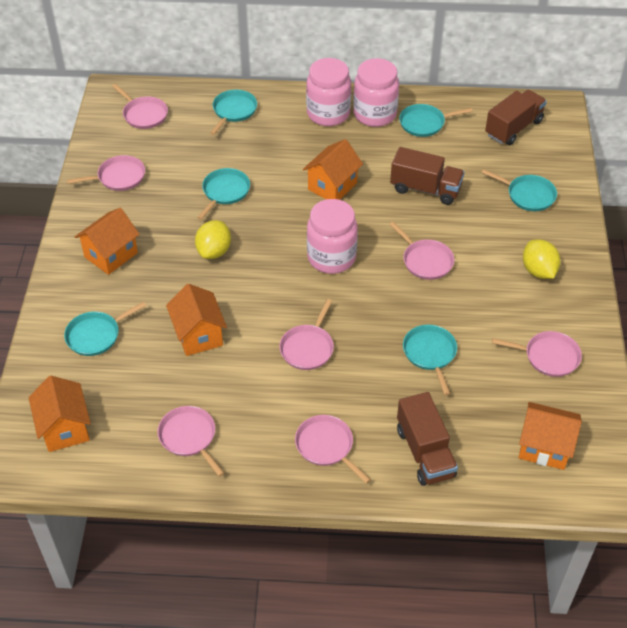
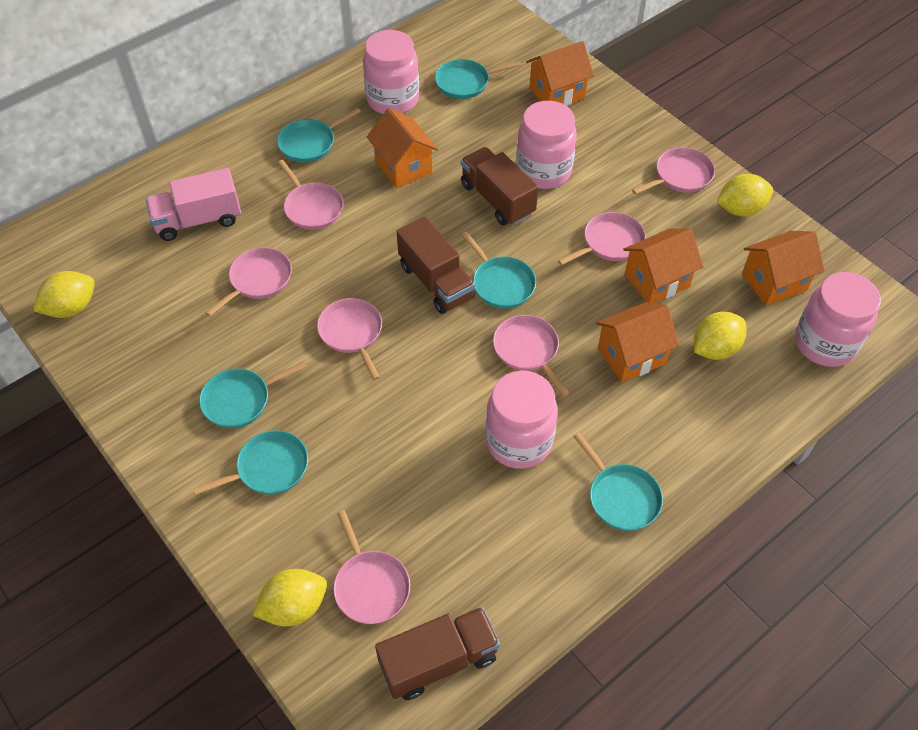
pink jar: [306,58,351,126] [307,199,358,274] [353,58,399,127] = 3 -> [363,30,419,114] [485,371,558,469] [516,101,577,189] [795,272,881,367] = 4
pink truck: none = 0 -> [146,168,241,241] = 1
yellow lemon: [195,220,231,259] [523,239,561,279] = 2 -> [33,271,95,318] [253,569,327,626] [694,312,746,360] [716,174,773,217] = 4

